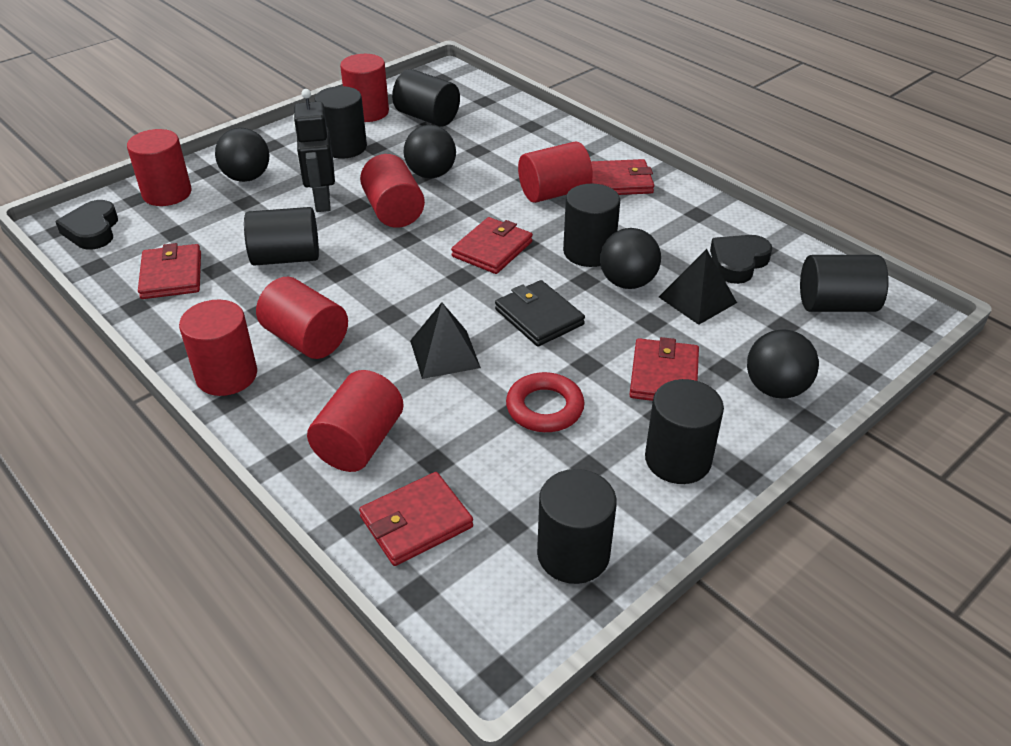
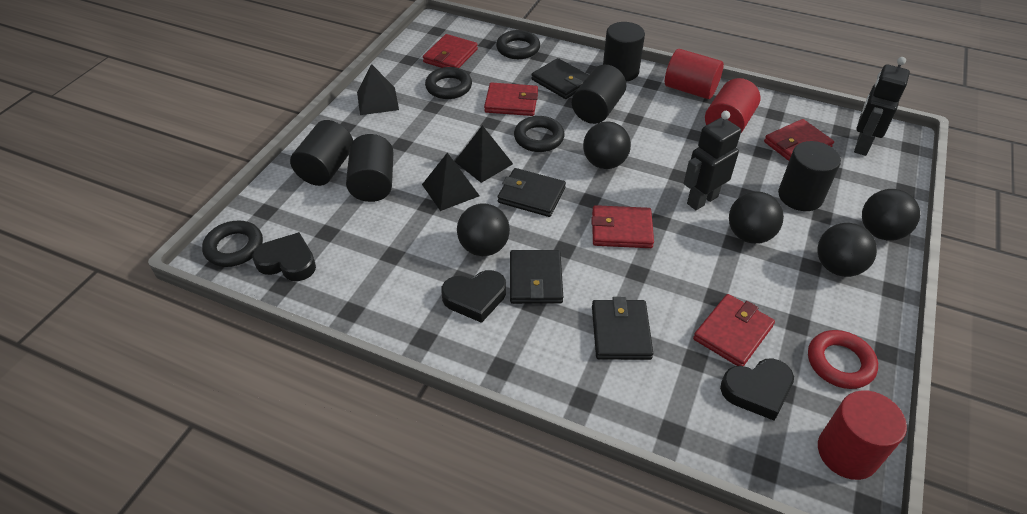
black ball: [215,128,269,182] [404,125,456,179] [600,228,661,289] [747,330,819,399] = 4 -> [457,204,510,256] [583,121,631,169] [729,192,784,244] [817,223,877,277] [862,189,920,241] = 5
black cylinder: [244,207,319,266] [315,86,367,159] [392,69,460,127] [537,469,617,584] [563,184,620,267] [645,379,724,484] [800,255,889,312] = 7 -> [290,120,353,186] [346,134,394,202] [572,65,626,124] [603,22,645,82] [778,141,841,211] = 5
black heart: [55,200,118,250] [710,235,772,284] = 2 -> [252,232,316,281] [441,270,506,323] [720,359,794,421] = 3
black pyramid: [410,303,481,379] [659,249,737,325] = 2 -> [357,64,399,115] [422,153,480,211] [454,125,513,183] = 3
black ring: none = 0 -> [202,221,263,267] [425,67,472,99] [496,30,540,59] [514,116,565,152] = 4
black robot: [293,89,335,212] = 1 -> [684,111,741,210] [854,57,910,156] = 2
black wallet: [495,280,585,346] = 1 -> [498,168,566,217] [510,250,563,304] [531,58,589,99] [592,297,653,360] = 4
red cylinder: [127,129,192,206] [179,300,257,396] [256,277,348,359] [307,370,404,472] [340,54,389,122] [360,154,425,228] [518,142,593,203] = 7 -> [665,49,724,99] [705,78,760,133] [818,390,907,480] = 3

